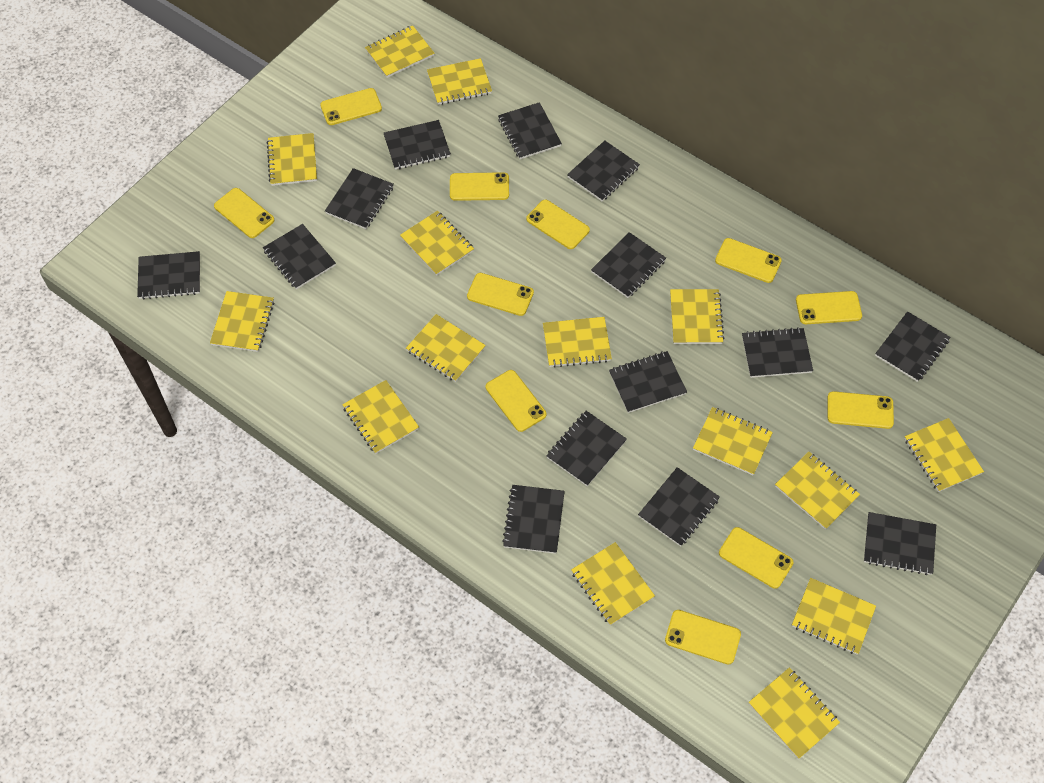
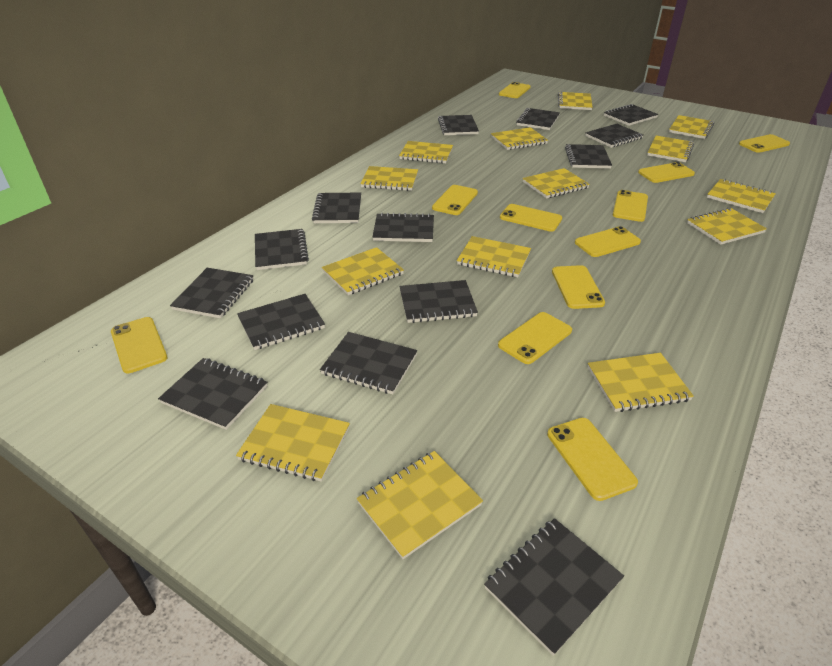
yellow notebook: [210,291,274,352] [267,133,317,186] [342,380,419,454] [365,25,435,78] [400,211,474,276] [406,314,486,382] [427,58,492,105] [543,317,612,368] [571,542,655,625] [670,289,724,344] [693,407,773,475] [749,668,840,759] [775,452,860,529] [792,578,876,655] [904,418,984,492] = 15 -> [236,404,350,482] [322,247,404,295] [357,451,483,559] [360,166,418,191] [399,141,453,163] [457,236,531,278] [491,127,548,150] [523,168,590,199] [558,92,593,110] [588,353,694,412] [647,136,694,162] [669,115,714,139] [687,208,767,245] [707,179,776,213] = 14

